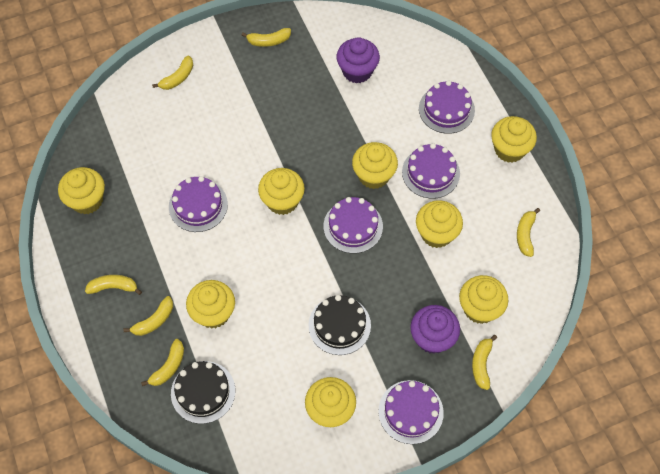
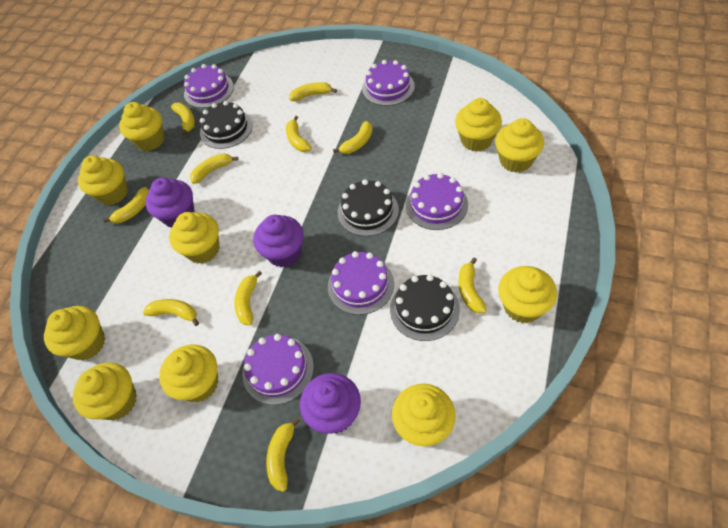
black cake: [171,361,235,424] [309,295,371,355] = 2 -> [200,101,253,149] [338,179,399,236] [390,275,460,341] = 3
purple cupcake: [336,37,380,83] [410,305,460,354] = 2 -> [145,177,195,228] [253,215,304,267] [300,373,361,434] = 3
yellow banana: [85,275,142,295] [124,296,173,336] [141,339,184,386] [152,56,193,90] [242,28,291,47] [472,335,497,390] [517,208,540,257] = 7 -> [103,187,149,223] [143,299,199,326] [171,103,195,136] [190,153,238,184] [234,271,262,325] [266,417,300,492] [286,116,312,152] [289,82,337,101] [333,121,372,154] [459,258,487,313] = 10
yellow cupcake: [58,167,105,215] [186,280,235,329] [258,168,305,215] [305,377,356,427] [352,142,398,189] [416,200,463,248] [459,275,508,324] [491,116,537,163] = 8 -> [44,306,105,360] [73,362,137,420] [78,156,128,205] [119,102,165,151] [159,344,218,402] [169,212,220,263] [392,384,456,446] [455,98,502,152] [495,118,544,173] [498,266,557,323] = 10

